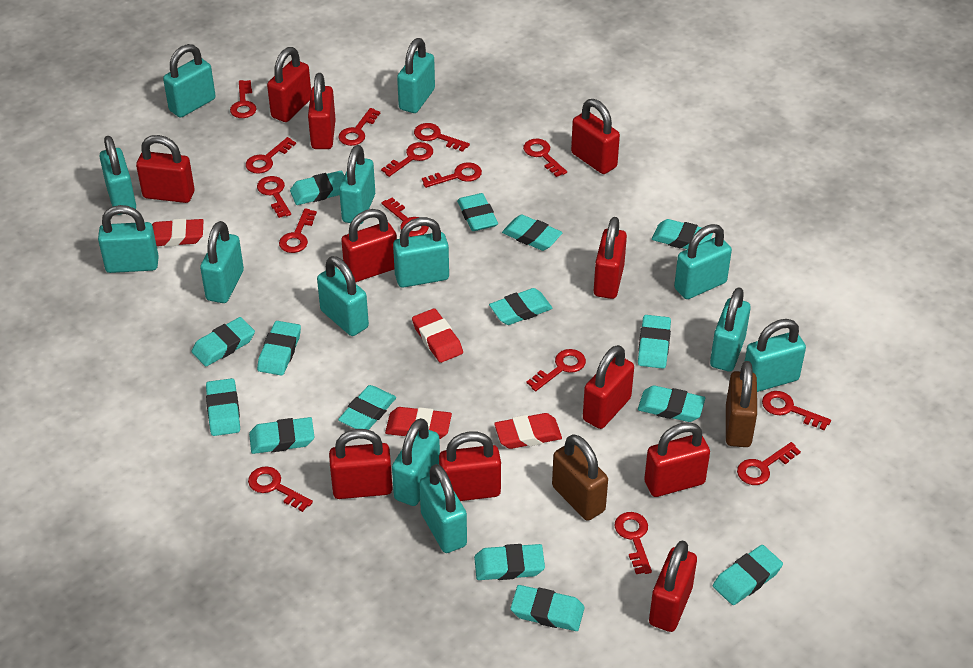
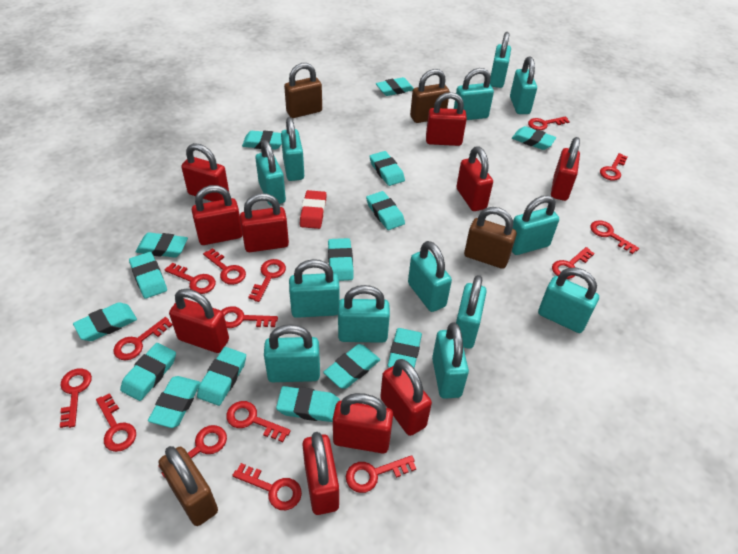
brown padlock: [552,434,608,521] [726,361,757,447] = 2 -> [159,446,218,526] [284,63,322,118] [410,69,450,123] [464,207,517,269] = 4
red eraser: [152,219,204,247] [385,407,452,439] [412,308,463,363] [494,413,562,449] = 4 -> [300,190,327,229] = 1
red padlock: [136,135,194,203] [267,47,311,122] [308,73,336,149] [329,429,393,499] [341,209,397,282] [439,431,501,501] [571,99,620,174] [583,345,634,429] [594,217,627,299] [644,422,710,497] [649,540,697,632] = 11 -> [169,289,229,353] [181,143,229,202] [192,185,243,245] [240,193,289,252] [302,432,339,515] [333,393,393,453] [380,359,432,436] [426,92,467,146] [456,146,493,211] [551,137,580,201] = 10

